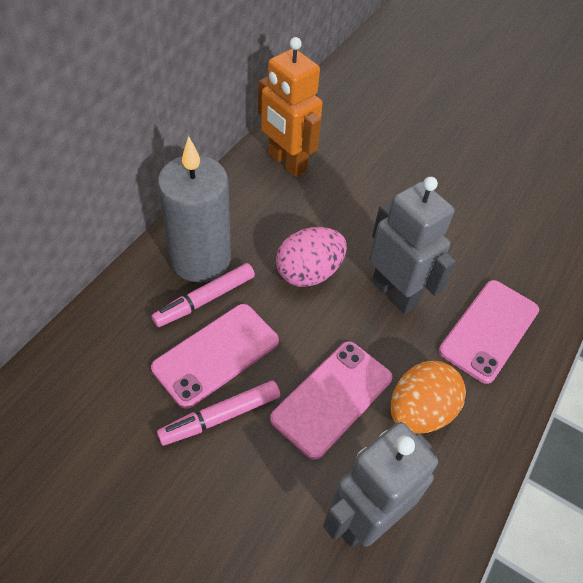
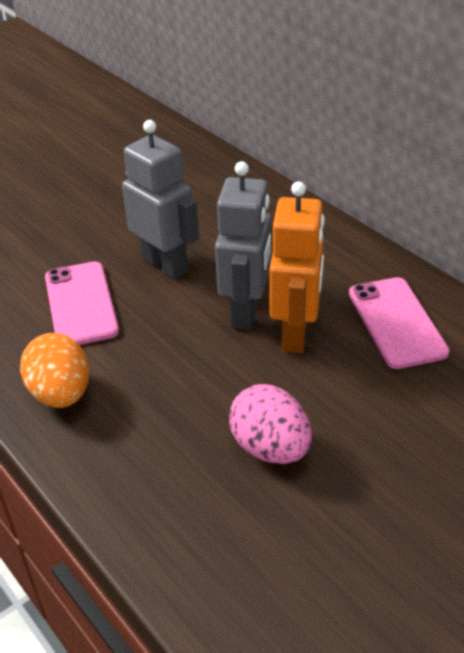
grey candle: [158,136,231,283] = 1 -> none = 0
pink marker: [151,263,255,327] [157,381,280,446] = 2 -> none = 0
pink phone: [151,304,279,409] [270,341,392,460] [439,280,539,384] = 3 -> [45,261,119,345] [349,277,450,369] = 2

